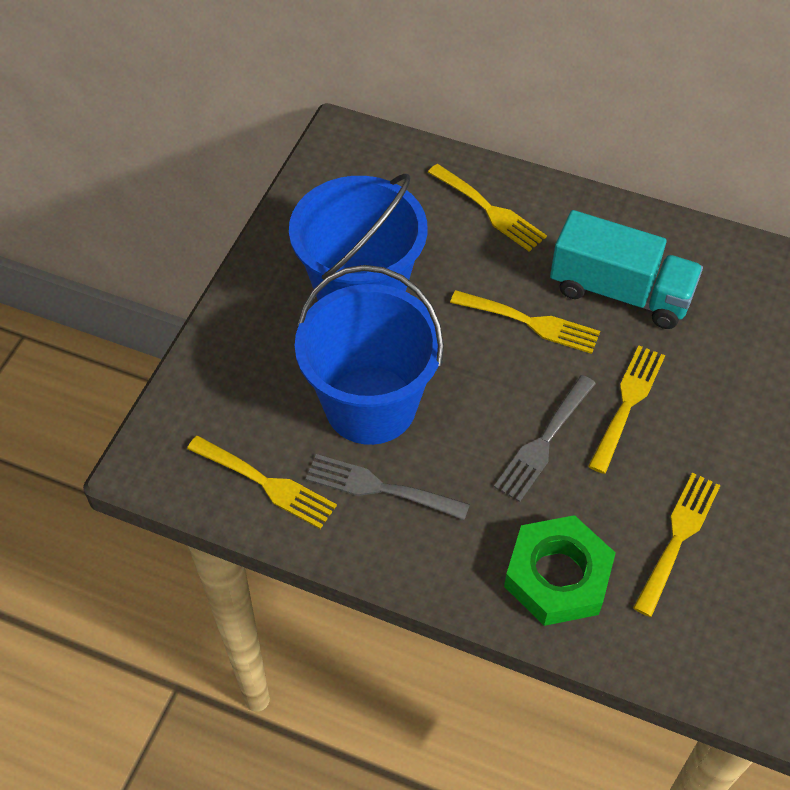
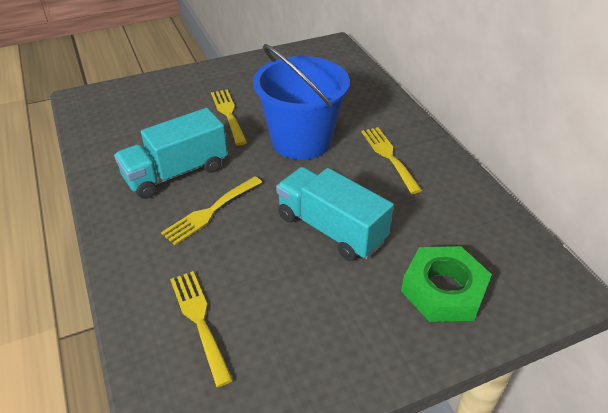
blue bucket: [289,173,428,301] [295,265,444,445] = 2 -> [253,44,350,160] = 1
grey fork: [305,454,470,520] [494,375,596,502] = 2 -> none = 0
turquoise truck: [550,210,703,329] = 1 -> [114,108,227,199] [276,167,394,261] = 2
yellow fork: [187,436,337,529] [428,164,547,252] [450,290,600,354] [588,345,665,474] [633,473,721,617] = 5 -> [161,176,262,245] [170,271,233,387] [211,89,247,146] [361,127,422,194] = 4

